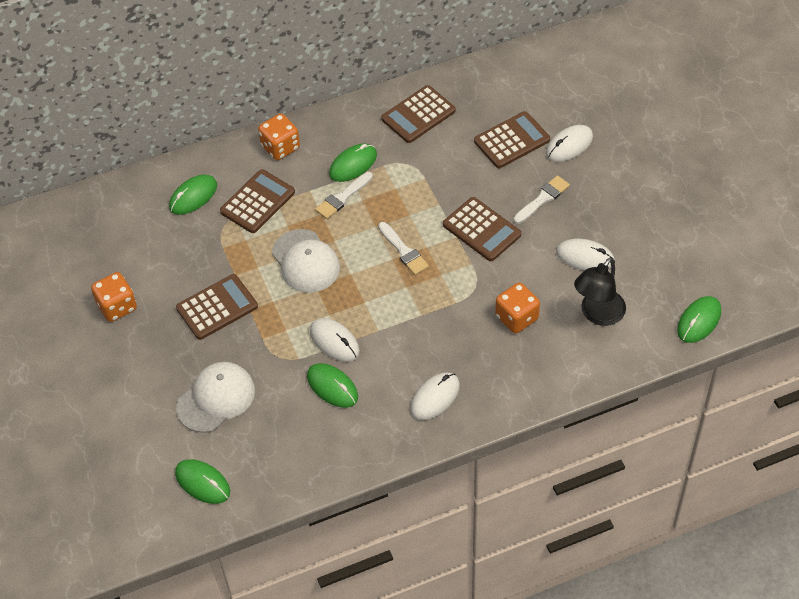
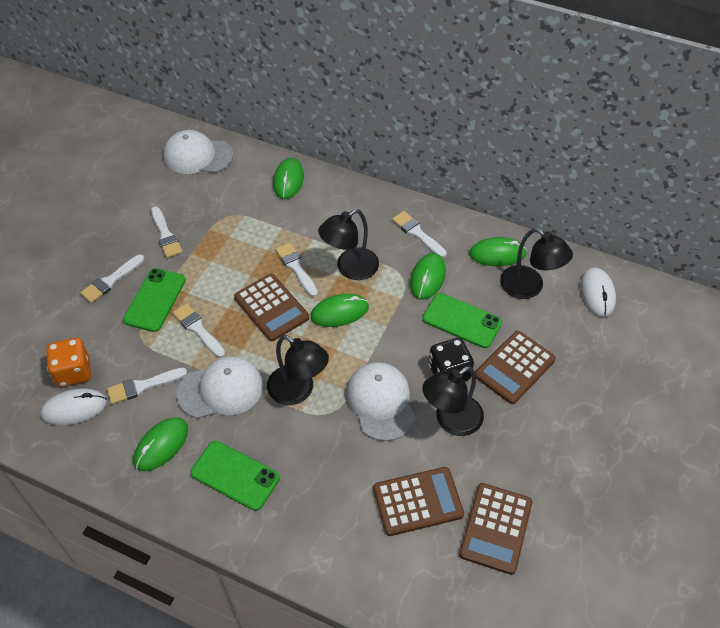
black dice: none = 0 -> [429,338,474,381] = 1
black lamp: [574,257,626,326] = 1 -> [267,335,329,405] [318,209,379,280] [422,366,484,436] [500,228,573,299] = 4
brown calculator: [176,274,258,340] [220,169,295,233] [381,85,456,143] [443,197,521,261] [474,111,550,168] = 5 -> [234,274,309,341] [373,467,464,536] [459,483,532,575] [475,331,556,404] = 4
green phone: none = 0 -> [123,268,186,332] [191,441,280,511] [422,293,502,348] = 3
orange dice: [91,272,137,322] [258,113,300,160] [495,283,540,333] = 3 -> [46,338,91,387] = 1
white brush: [315,172,373,219] [378,222,429,275] [514,175,570,224] = 3 -> [80,254,144,303] [107,368,187,404] [151,206,183,258] [172,303,225,358] [275,242,318,297] [392,211,447,258] = 6
white cap: [176,362,255,433] [272,229,340,293] = 2 -> [163,130,233,174] [177,356,263,419] [346,362,416,441] = 3
white mouse: [310,318,360,362] [410,373,460,420] [546,125,593,162] [556,238,615,270] = 4 -> [40,388,107,425] [580,267,616,317] = 2

